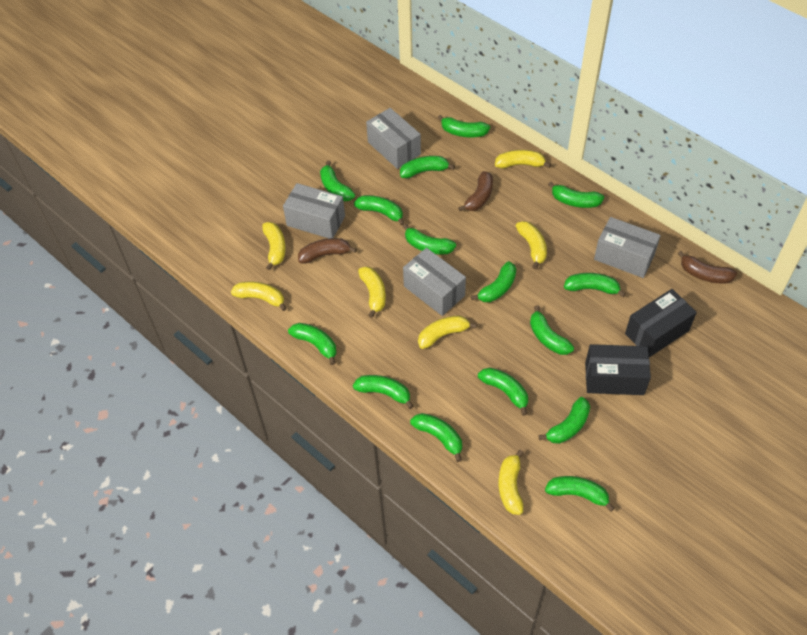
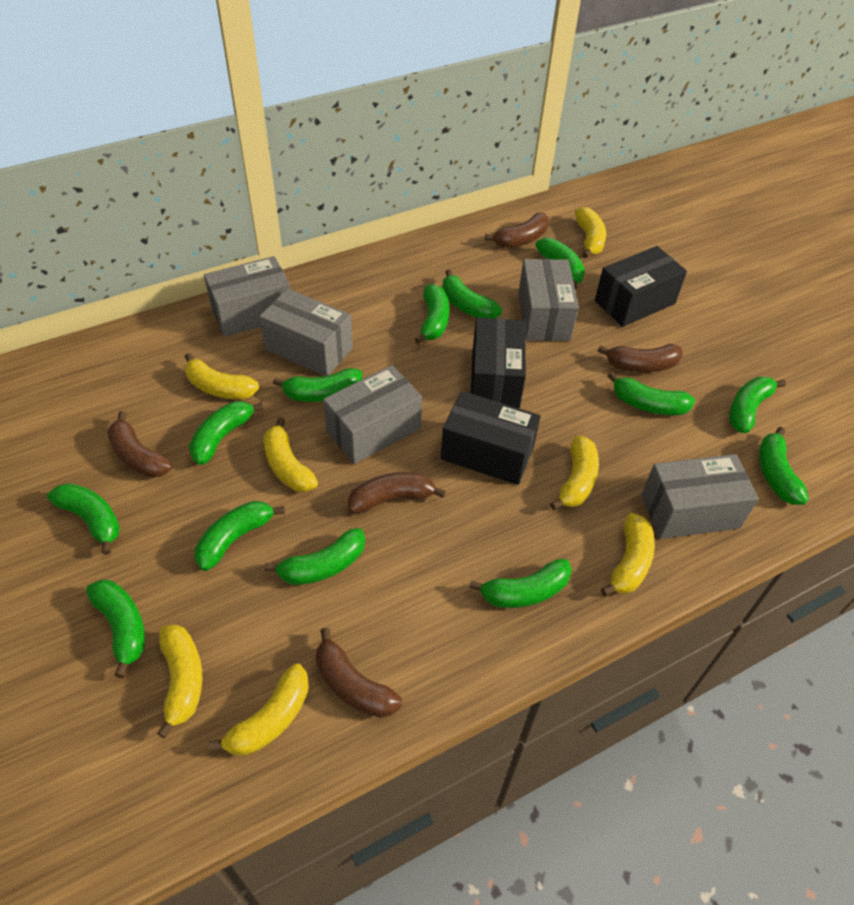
black box: [585,344,651,395] [625,289,697,357] = 2 -> [441,391,541,485] [471,317,526,408] [595,246,687,327] = 3
brown banana: [298,238,357,264] [458,171,493,211] [678,251,737,284] = 3 -> [107,411,172,478] [316,627,402,718] [348,472,446,513] [485,213,549,248] [598,344,683,372] = 5
green banana: [288,323,336,365] [320,161,355,201] [353,375,414,409] [354,195,405,226] [400,156,455,178] [403,224,456,255] [410,413,462,462] [438,115,490,137] [471,261,516,302] [478,368,528,416] [530,306,574,355] [539,397,590,444] [545,476,615,512] [548,182,604,208] [564,273,626,297] = 15 -> [47,483,120,555] [86,580,145,678] [189,401,264,465] [195,501,285,571] [264,528,365,585] [273,368,362,402] [415,284,450,344] [443,269,502,318] [469,559,572,608] [535,237,585,290] [608,372,695,415] [729,377,786,433] [759,427,809,505] = 13
grey box: [283,183,345,238] [366,108,421,169] [403,248,466,316] [594,217,661,278] = 4 -> [204,256,290,337] [259,289,353,376] [323,365,422,464] [518,259,579,341] [641,454,759,539] = 5

